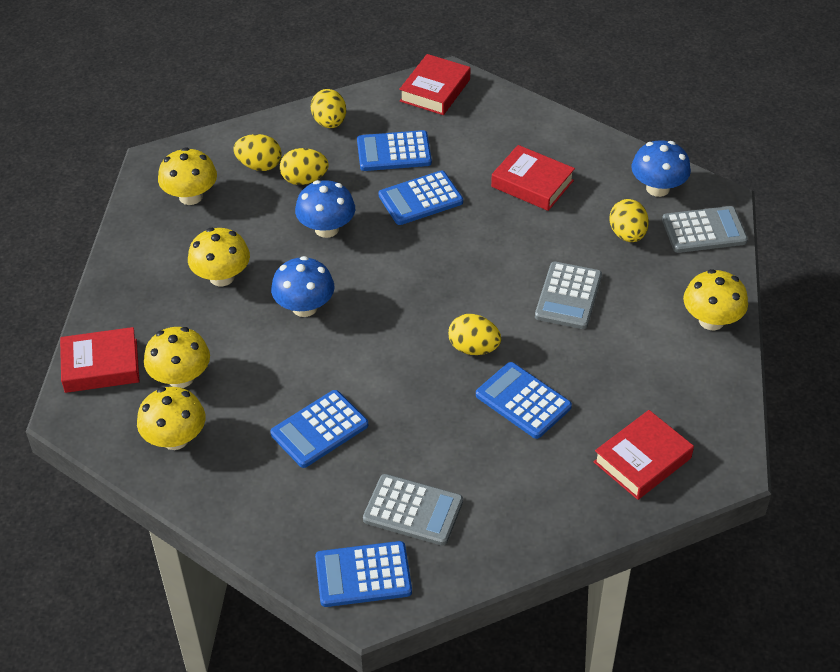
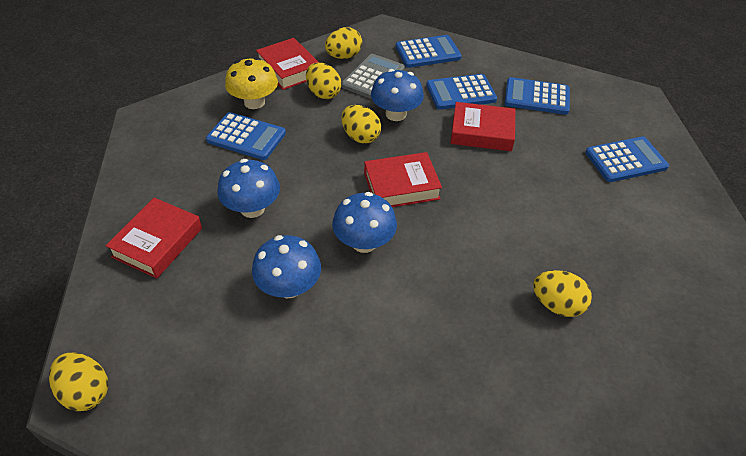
blue mushroom: [271,256,334,317] [295,180,355,238] [631,140,691,197] = 3 -> [218,159,280,218] [252,235,321,298] [332,192,397,253] [371,69,424,121] = 4
grey calculator: [363,474,463,546] [535,262,602,329] [662,206,748,253] = 3 -> [341,54,405,99] = 1
yellow mushroom: [137,387,205,450] [144,327,210,388] [158,147,217,205] [188,228,250,286] [683,269,748,330] = 5 -> [225,57,278,109] = 1

